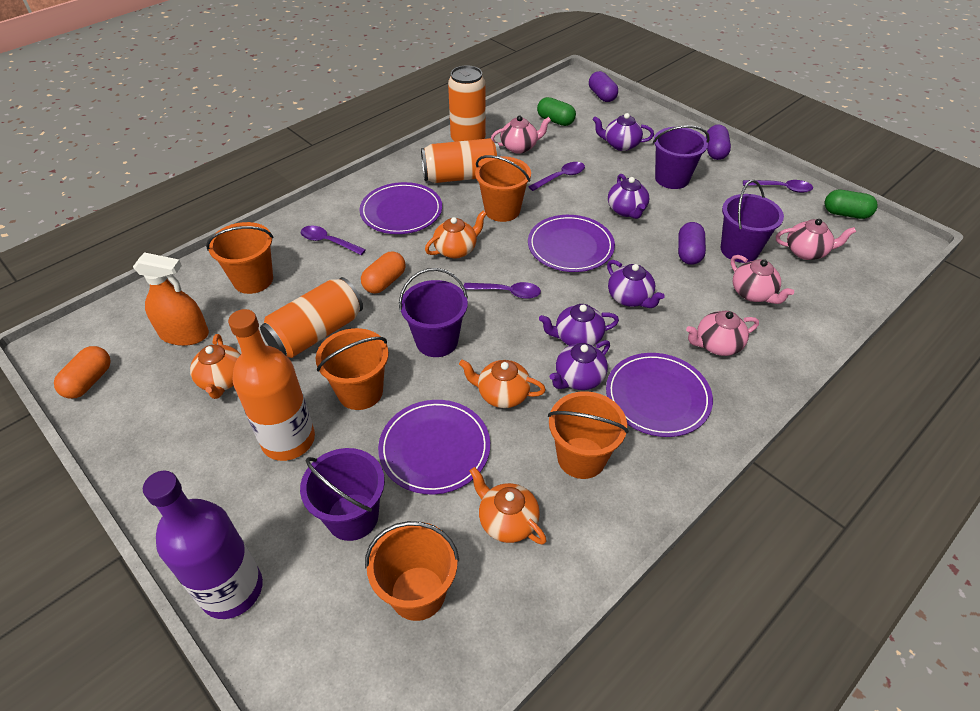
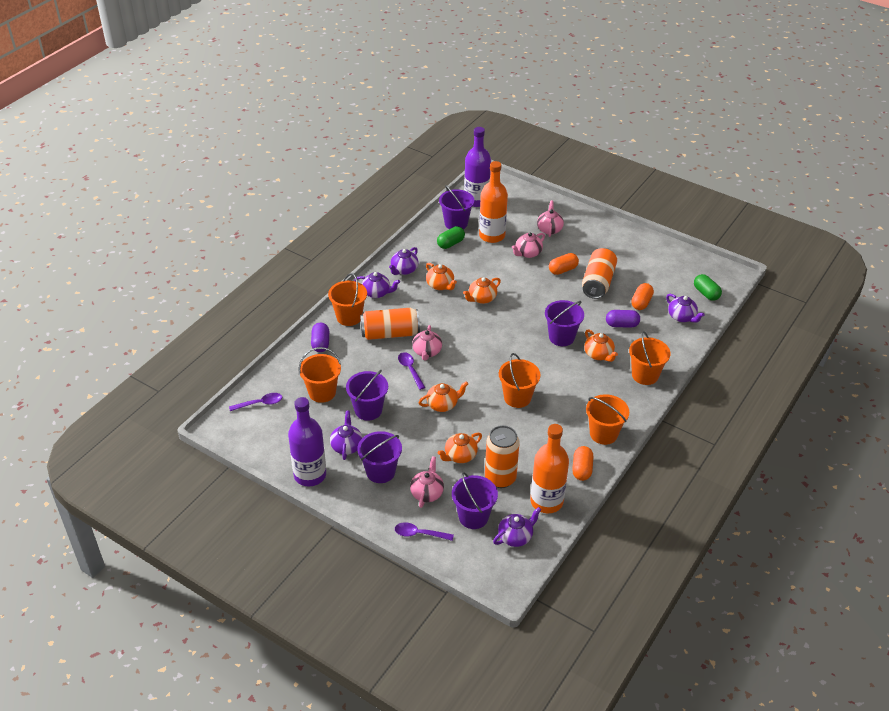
orange bottle: [228,309,315,461] = 1 -> [479,161,508,243] [530,424,569,513] = 2
orange capsule: [54,346,111,399] [361,251,406,293] = 2 -> [549,253,579,275] [572,446,593,481] [631,283,654,310] = 3
orange spray bottle: [133,252,209,346] = 1 -> none = 0
orange teapot: [190,334,241,399] [425,211,487,258] [459,359,546,408] [470,467,546,545] = 4 -> [419,381,468,412] [426,263,457,290] [437,433,482,463] [463,277,501,304] [584,329,618,362] = 5
purple bottle: [143,471,263,619] = 1 -> [288,397,326,486] [464,127,491,207] = 2
purple bucket: [300,448,385,541] [399,268,468,357] [653,125,710,189] [721,180,784,263] = 4 -> [346,370,388,421] [357,431,402,483] [439,185,474,229] [452,472,498,529] [545,300,584,346] = 5
purple capsule: [589,71,618,102] [678,222,706,265] [706,125,731,160] = 3 -> [311,323,329,352] [606,310,640,328] = 2
purple plate: [360,182,442,234] [378,400,490,494] [528,215,615,272] [606,353,713,437] = 4 -> none = 0
purple spoon: [301,226,366,255] [464,282,541,299] [528,162,585,191] [743,180,813,193] = 4 -> [229,393,282,411] [395,522,454,541] [398,352,425,390] = 3

